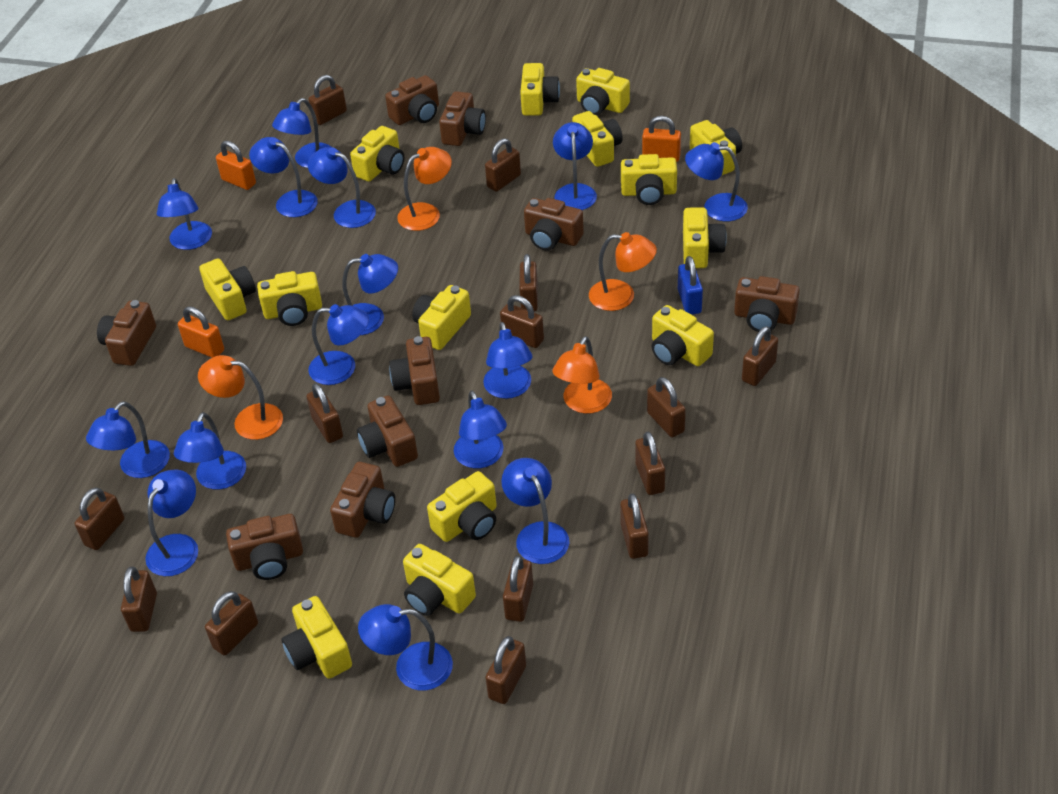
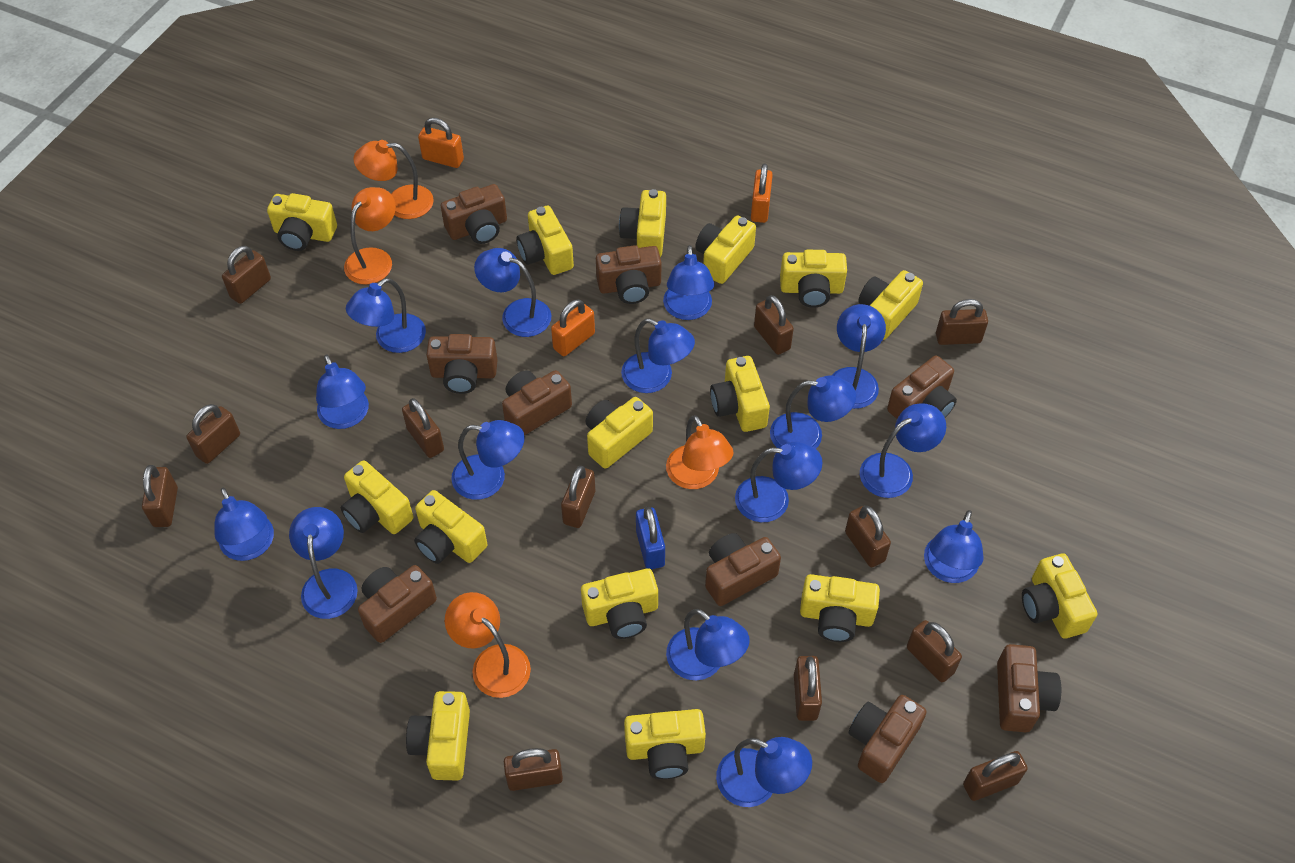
brown padlock: [74,487,125,550] [121,567,157,632] [205,591,258,656] [306,383,343,443] [308,75,347,125] [485,138,521,192] [485,636,526,704] [500,295,544,348] [503,555,533,622] [519,254,538,312] [620,493,649,559] [635,432,665,495] [647,377,686,438] [742,326,778,386] = 14 -> [142,465,178,527] [186,404,240,464] [222,246,271,304] [402,398,444,458] [504,748,563,791] [561,466,595,528] [754,295,794,355] [794,656,822,721] [845,506,891,567] [907,620,962,682] [936,299,988,345] [963,751,1028,801] = 12
yellow camera: [199,258,256,320] [257,271,322,326] [281,596,352,679] [350,126,404,182] [403,544,476,616] [412,285,471,350] [427,471,497,542] [520,63,560,116] [572,111,623,167] [576,68,630,115] [621,154,677,205] [652,305,714,366] [683,208,727,268] [690,120,742,176] = 14 -> [267,193,337,251] [341,460,413,534] [406,691,470,780] [414,490,487,564] [516,206,574,275] [581,568,658,639] [586,397,653,469] [619,189,666,257] [624,709,706,779] [695,215,756,284] [710,356,770,432] [780,250,847,308] [800,574,880,642] [858,270,923,340] [1022,553,1097,639] = 15

